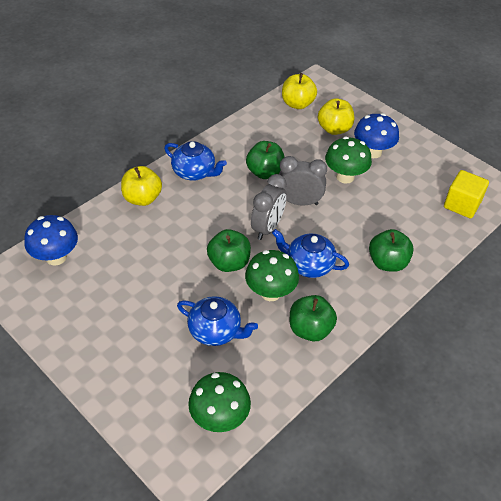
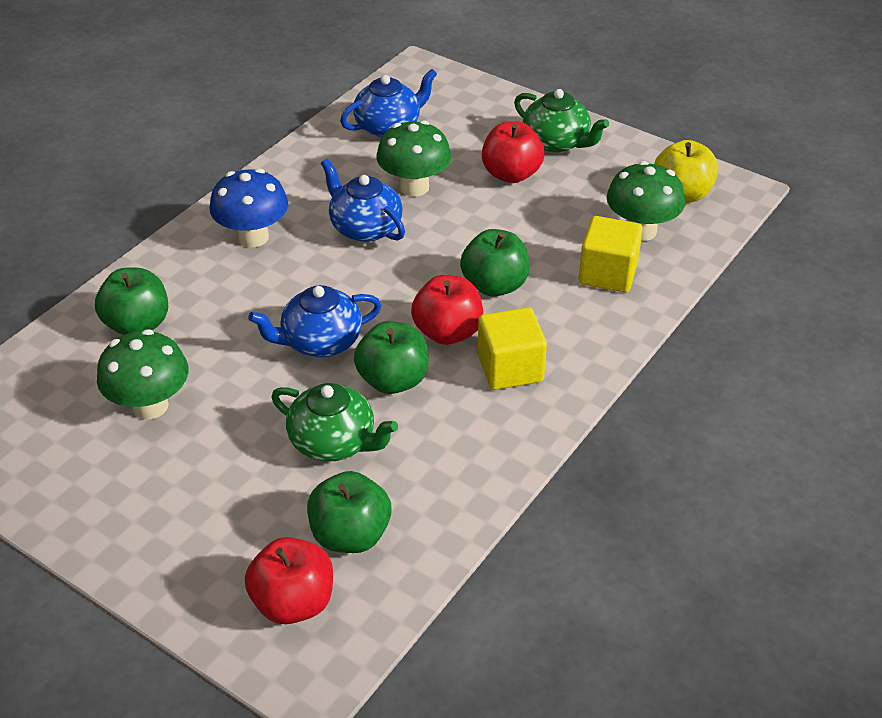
blue mushroom: [24,215,78,266] [354,113,399,158] = 2 -> [209,169,288,247] = 1
green teapot: none = 0 -> [271,383,398,462] [514,89,609,153] = 2
grey clock: [251,174,287,240] [279,156,327,206] = 2 -> none = 0
red apple: none = 0 -> [245,537,333,624] [411,275,483,345] [482,121,544,183] = 3
yellow apple: [121,166,162,206] [282,73,317,109] [318,98,354,135] = 3 -> [654,140,718,203] = 1
yellow cube: [444,170,489,219] = 1 -> [477,307,547,390] [579,216,643,293] = 2

